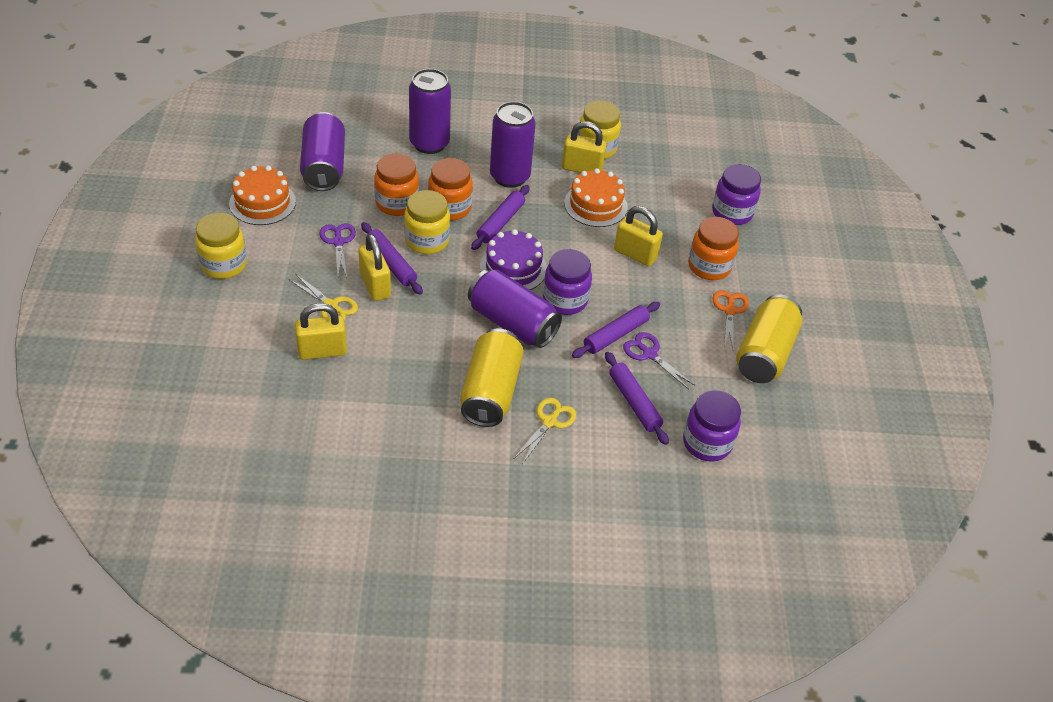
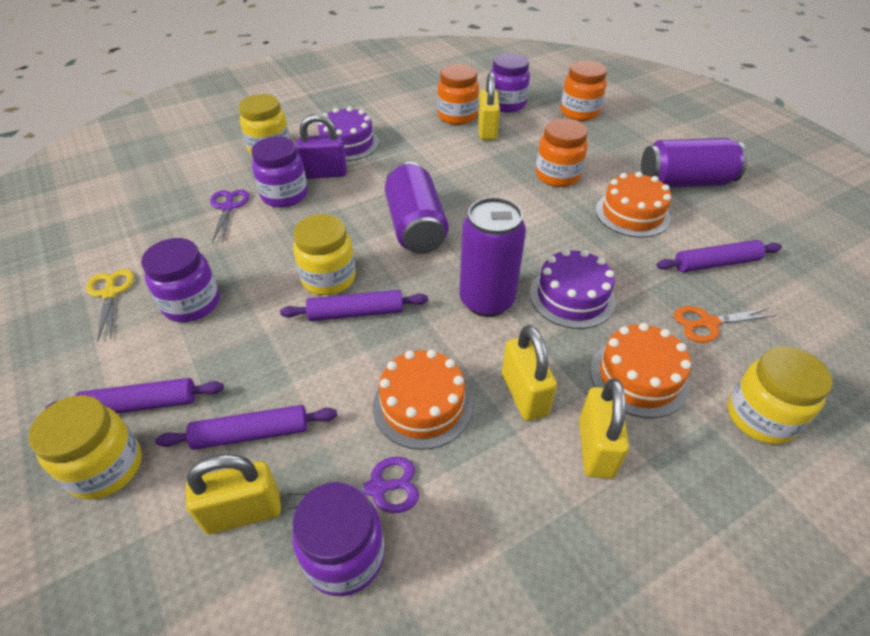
orange cake: [229,165,296,225] [564,168,627,227] = 2 -> [373,349,472,450] [590,323,691,418] [596,172,672,238] = 3
purple cake: [480,229,547,290] = 1 -> [318,107,379,161] [530,249,616,329] = 2
purple can: [300,112,345,191] [409,69,451,154] [468,269,562,348] [490,101,536,188] = 4 -> [385,161,448,254] [459,197,526,317] [641,138,748,188] = 3
purple jar: [543,249,592,315] [683,390,741,462] [712,164,761,225] = 3 -> [141,238,219,322] [251,137,308,208] [292,482,385,596] [490,53,530,113] = 4
purple padlock: none = 0 -> [296,114,347,179] = 1
yellow can: [460,329,524,427] [736,294,802,383] = 2 -> none = 0
yellow jar: [195,213,247,279] [404,190,450,254] [578,101,621,159] = 3 -> [28,395,142,499] [239,94,290,155] [293,214,356,295] [728,346,833,445] = 4
yellow scissors: [290,274,358,321] [514,397,576,464] = 2 -> [86,269,134,342] = 1

